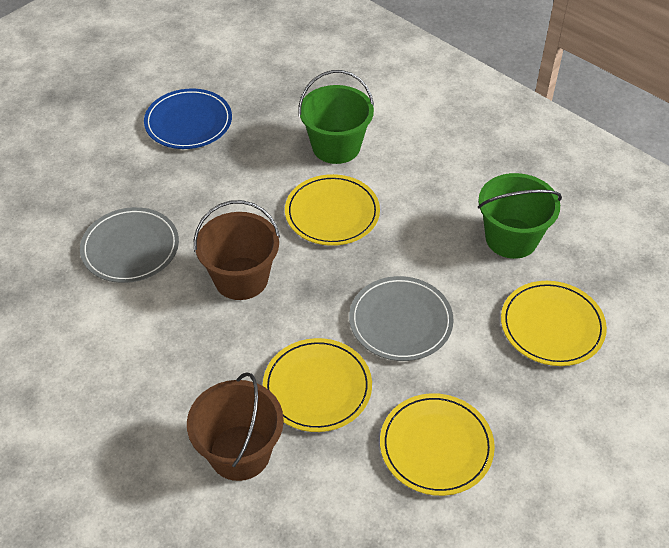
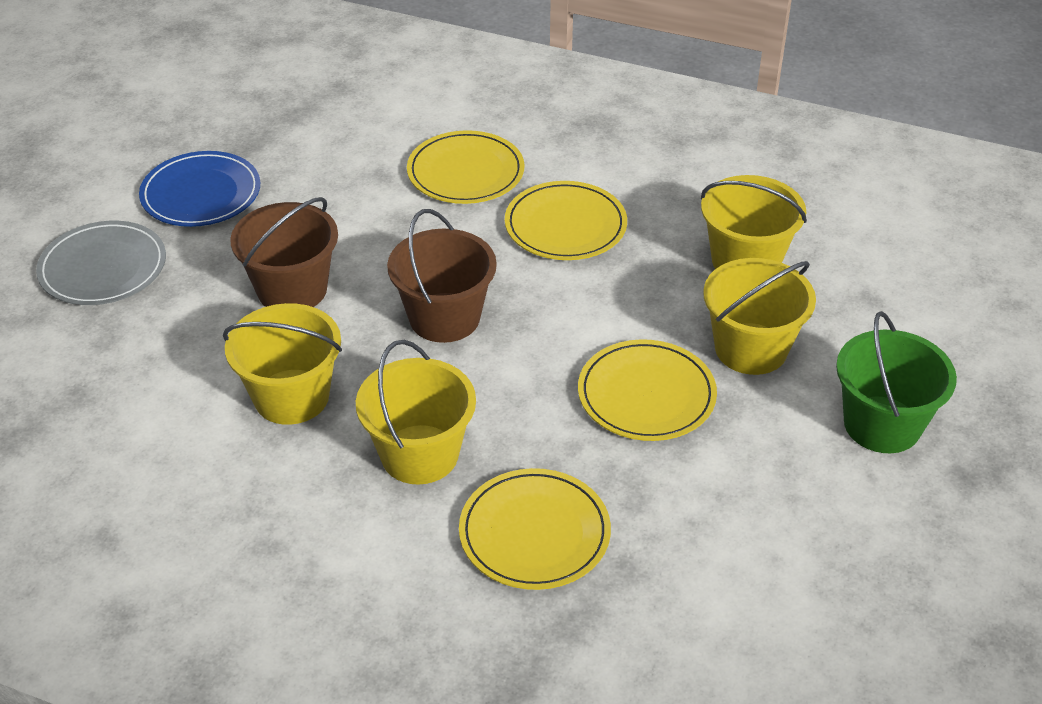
green bucket: [298,70,374,164] [478,173,562,259] = 2 -> [836,311,957,453] = 1
grey plate: [80,207,179,283] [349,276,454,361] = 2 -> [36,221,166,305] = 1
yellow bucket: none = 0 -> [223,303,342,425] [356,340,476,485] [701,175,807,269] [703,258,816,375] = 4

